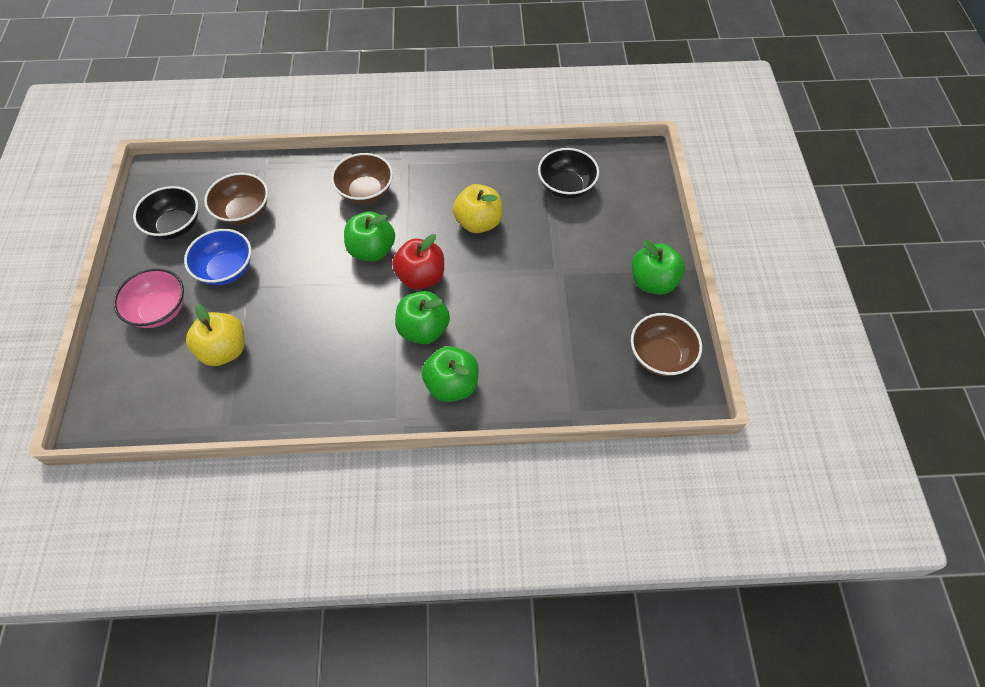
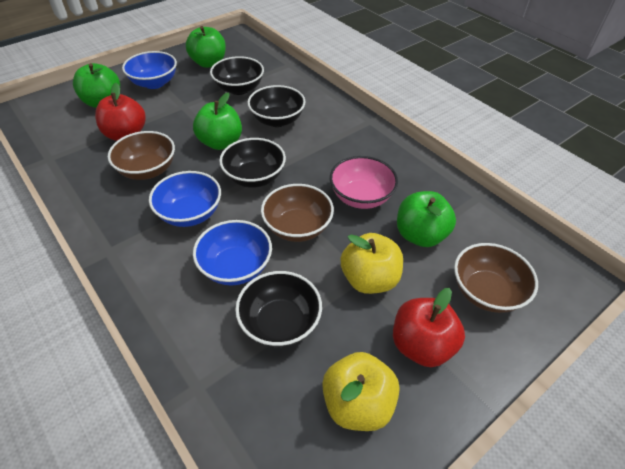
black bowl: [133,186,198,240] [538,148,599,199] = 2 -> [210,56,264,95] [219,138,286,188] [235,271,322,347] [247,85,305,127] = 4
blue bowl: [184,229,251,285] = 1 -> [122,51,177,89] [149,171,221,227] [193,220,272,285] = 3
red apple: [392,234,444,290] = 1 -> [95,83,145,141] [393,288,465,367] = 2

